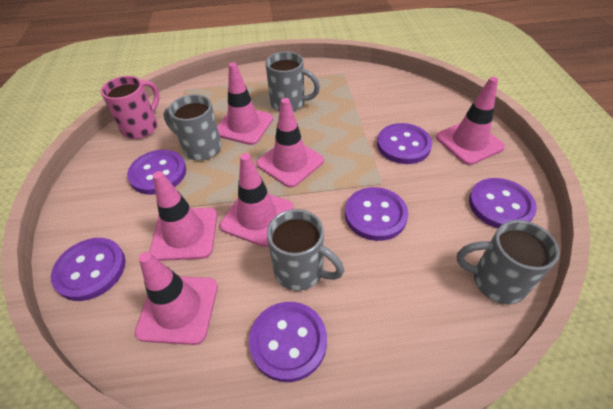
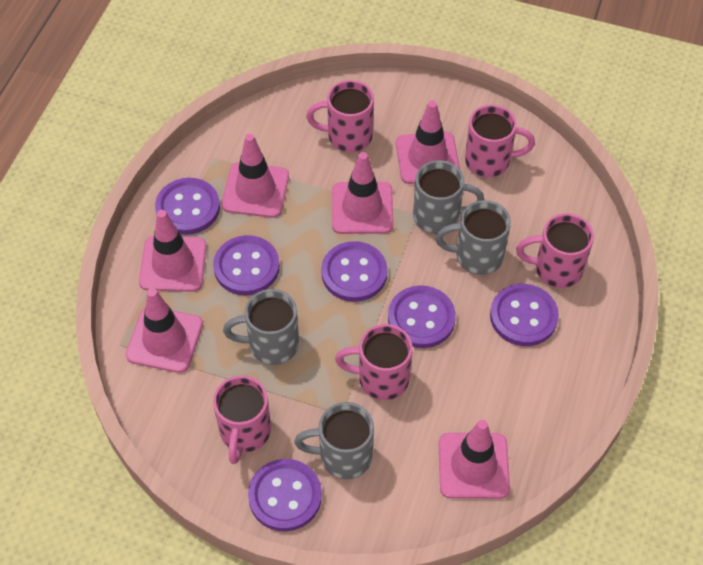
pink mug: [101,76,160,139] = 1 -> [213,376,271,464] [306,80,374,152] [335,324,413,400] [465,105,535,178] [516,213,594,288] = 5

